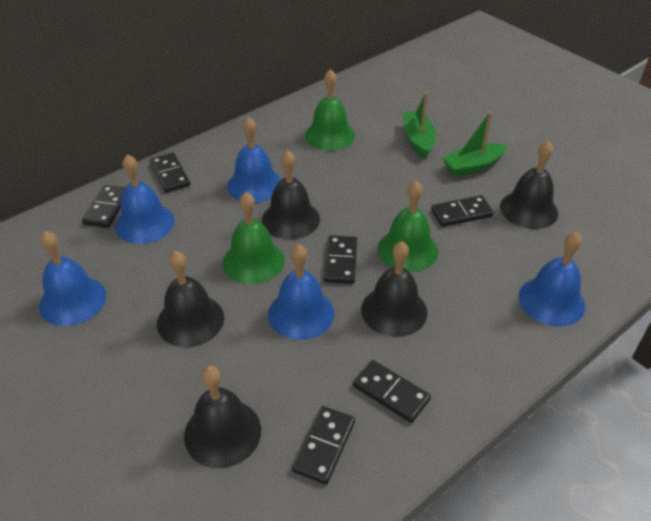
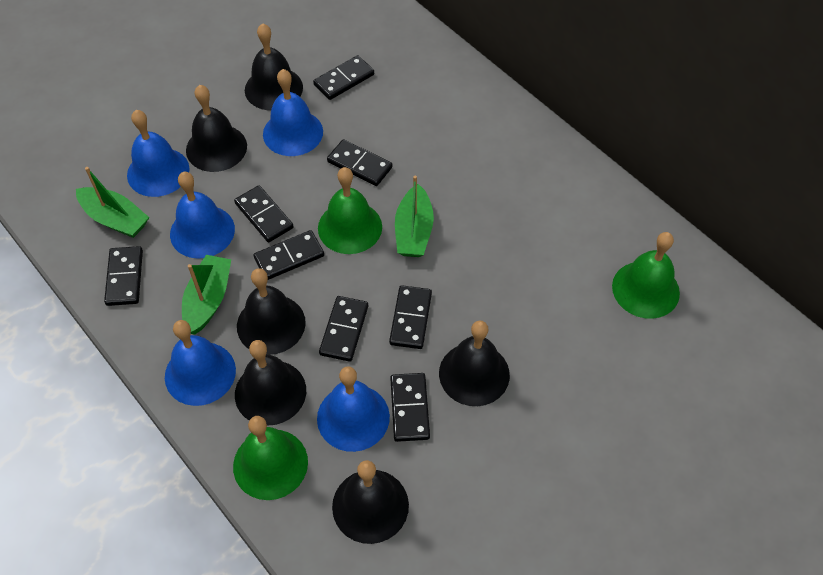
black bell: [157,251,224,347] [184,366,261,468] [262,150,320,239] [361,241,427,337] [500,141,558,229] = 5 -> [186,85,247,172] [235,340,306,426] [237,268,306,355] [245,23,303,110] [332,460,409,544] [439,320,510,406] = 6
black domino: [82,185,125,228] [150,153,190,193] [292,406,355,484] [324,235,357,284] [353,360,431,423] [431,195,494,227] = 6 -> [104,246,143,306] [234,185,294,242] [253,230,324,280] [313,55,374,100] [319,296,368,362] [327,139,392,186] [389,285,432,349] [390,373,430,442] = 8
green boat: [403,92,436,158] [442,111,508,177] = 2 -> [76,167,149,238] [182,255,231,335] [395,175,434,257] = 3

